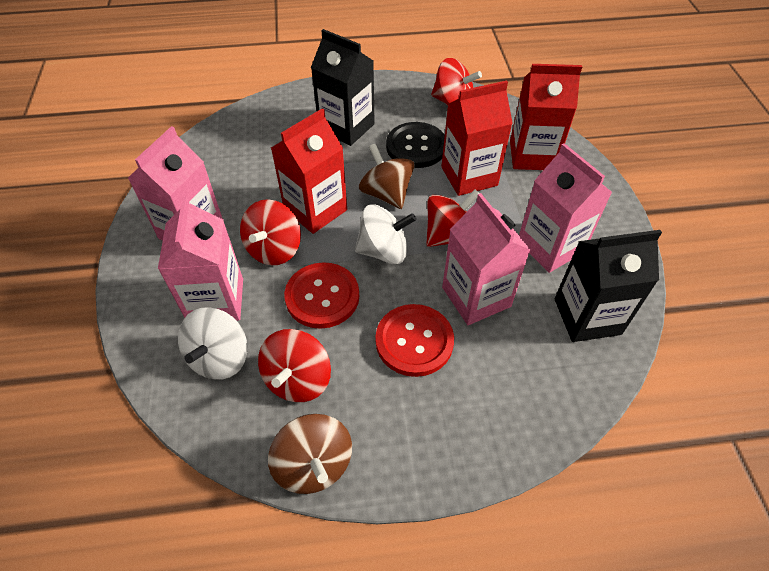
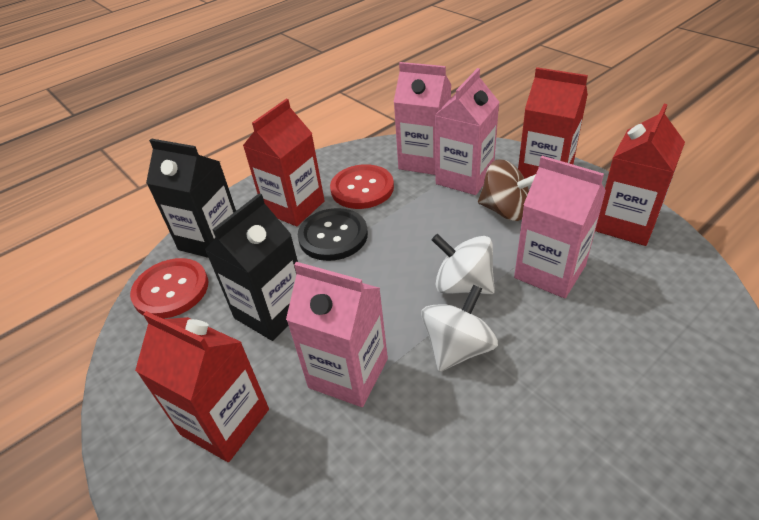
brown spinning top: [268,414,352,494] [359,144,415,209] = 2 -> [478,159,536,221] = 1
red carton: [271,108,347,234] [441,80,513,196] [510,64,582,170] = 3 -> [135,311,269,462] [243,99,325,226] [518,67,588,179] [595,104,685,246] = 4
red spinning top: [240,199,301,265] [258,329,331,402] [426,189,480,247] [431,58,482,105] = 4 -> none = 0

